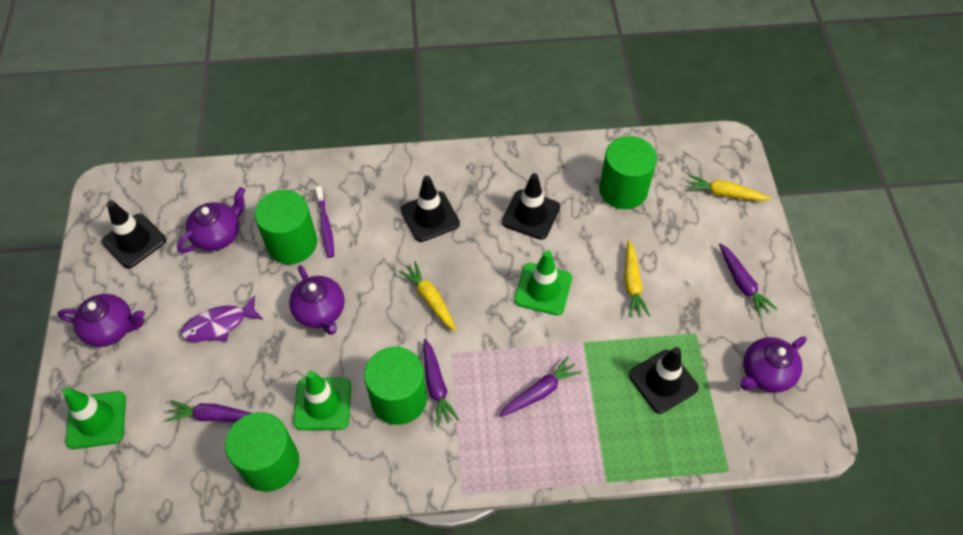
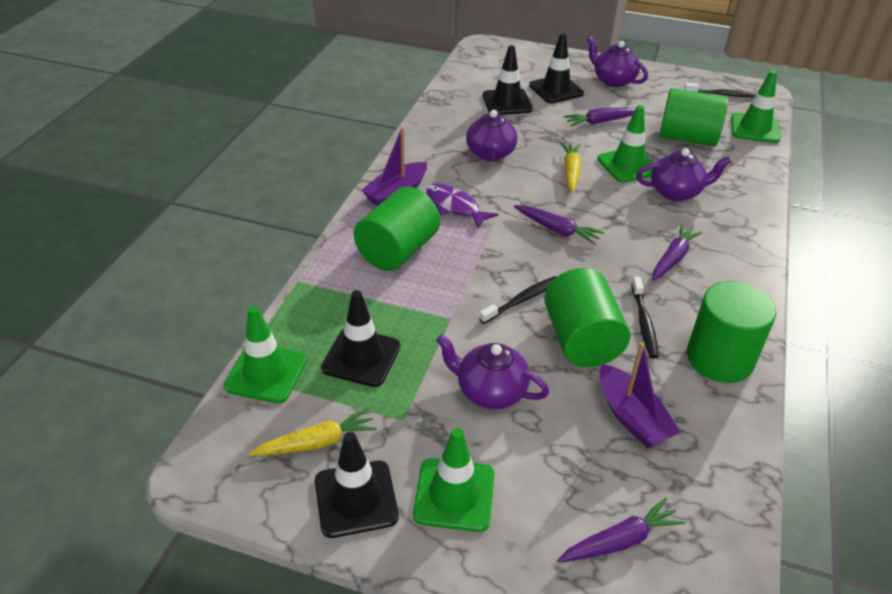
black toothbrush: none = 0 -> [479,276,557,324] [631,277,659,358] [684,83,757,98] = 3
green traffic cone: [63,388,126,449] [293,371,351,430] [514,250,572,315] = 3 -> [224,306,307,403] [413,428,494,532] [597,105,654,183] [731,70,781,143] = 4
purple boat: none = 0 -> [362,127,427,206] [599,342,681,448] = 2
purple toothbrush: [316,186,334,258] = 1 -> none = 0
yellow carrot: [398,261,457,331] [624,240,650,317] [687,175,772,201] = 3 -> [249,408,377,456] [561,142,581,193] = 2

